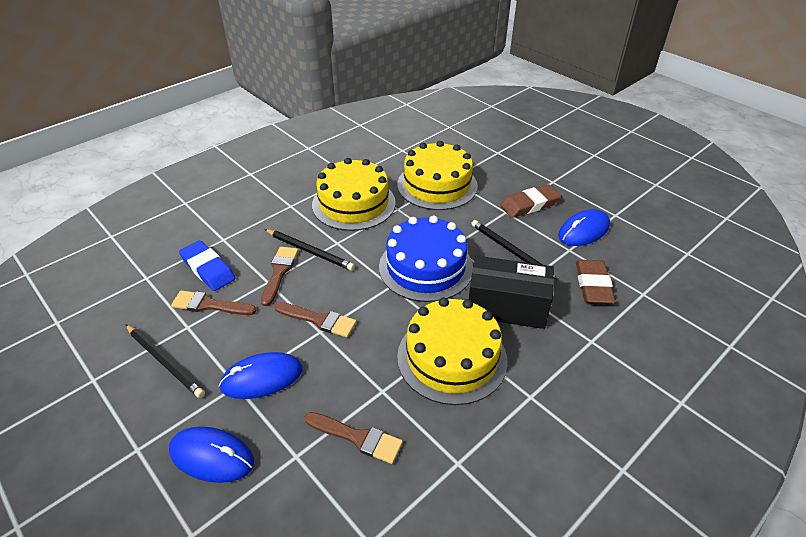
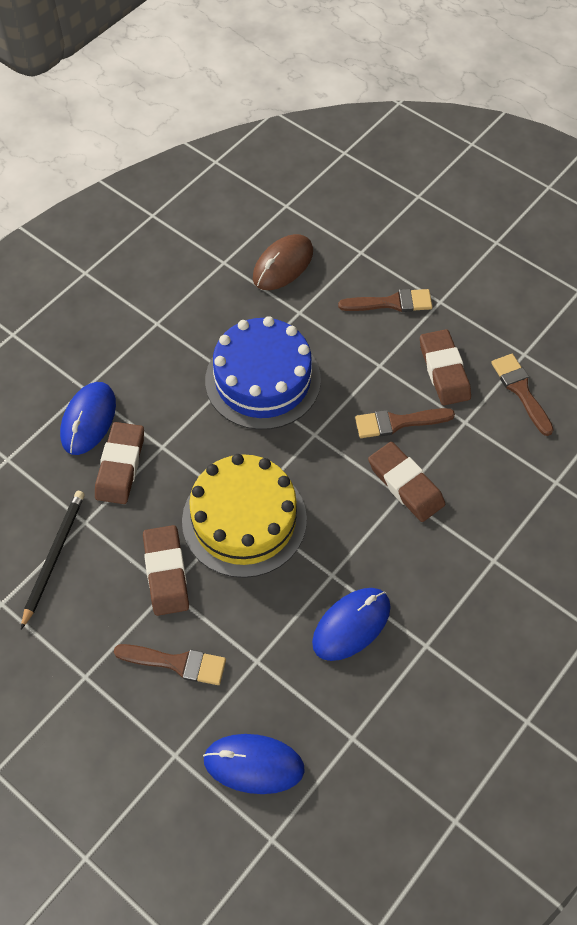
black box: [469,256,554,329] = 1 -> none = 0
black pencil: [125,324,205,398] [264,229,355,271] [471,220,558,280] = 3 -> [21,491,85,629] = 1
blue eraser: [179,240,235,291] = 1 -> none = 0
brown eraser: [500,184,561,218] [576,260,616,304] = 2 -> [95,422,144,504] [143,525,189,616] [368,442,445,522] [420,329,471,405] = 4
brown mouse: none = 0 -> [253,234,313,290] = 1
yellow cake: [312,158,396,231] [397,141,478,210] [397,298,507,405] = 3 -> [182,454,307,578] = 1

